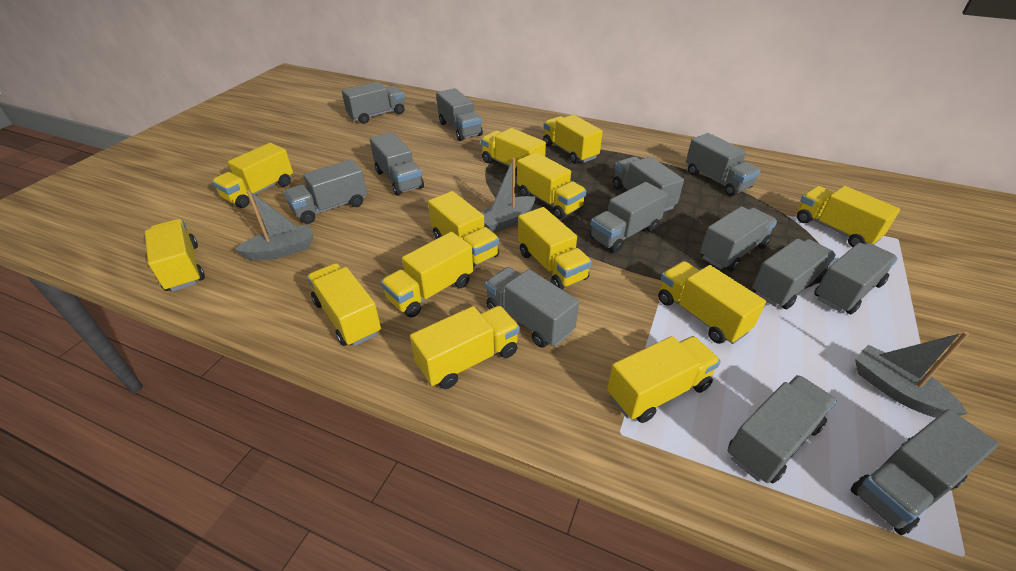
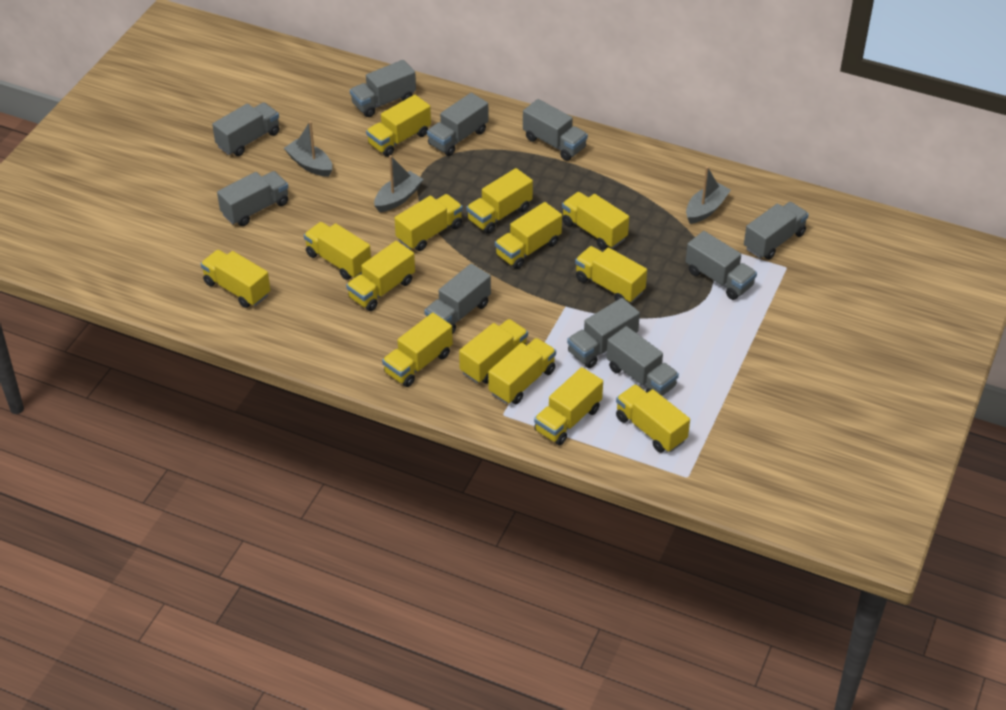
grey truck: [284,159,367,224] [342,82,405,124] [370,132,424,196] [436,88,483,141] [485,267,579,348] [590,182,668,253] [613,156,684,212] [686,133,761,196] [700,206,777,271] [727,375,837,483] [752,238,836,309] [814,242,898,314] [851,409,999,535] = 13 -> [212,102,279,156] [217,171,288,226] [350,60,416,117] [424,264,491,335] [427,93,488,156] [523,99,588,161] [567,298,640,368] [606,326,679,396] [686,231,757,300] [744,202,809,260] = 10
yellow truck: [145,219,205,292] [212,143,293,208] [307,263,381,346] [381,232,473,317] [410,306,520,389] [428,191,499,268] [481,128,546,176] [517,152,586,219] [518,207,592,289] [543,115,603,164] [607,336,721,423] [658,261,766,344] [797,186,900,247] = 13 -> [201,250,270,308] [304,222,371,280] [346,241,415,311] [366,95,431,157] [382,313,453,387] [395,194,463,251] [459,319,528,384] [466,168,533,234] [488,338,556,404] [495,202,562,269] [534,367,603,445] [562,192,629,250] [575,246,647,303] [616,384,690,453] = 14

